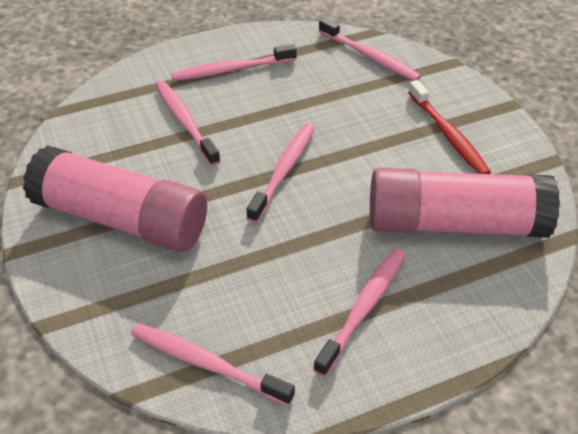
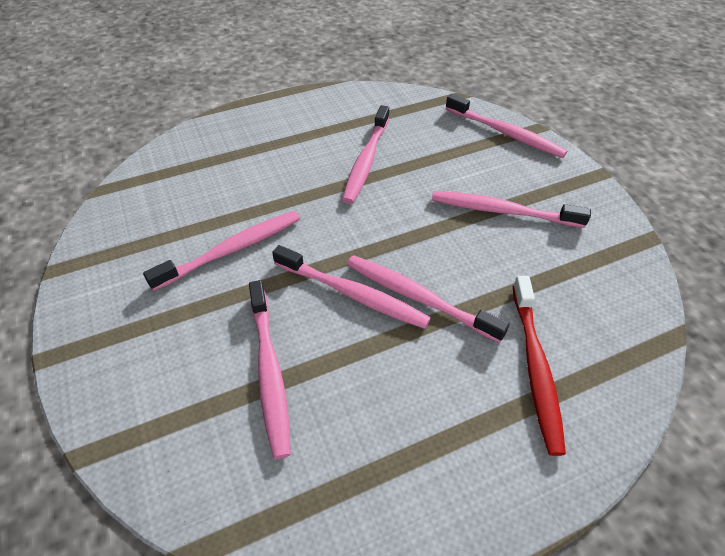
pink glue stick: [23,145,207,252] [370,168,560,238] = 2 -> none = 0
pink toothbrush: [131,323,295,406] [156,81,220,166] [171,44,297,81] [246,123,315,223] [313,249,405,377] [319,18,421,81] = 6 -> [143,211,300,291] [249,280,291,459] [272,245,431,329] [342,105,389,204] [347,255,509,343] [432,191,591,228] [445,94,568,158] = 7

